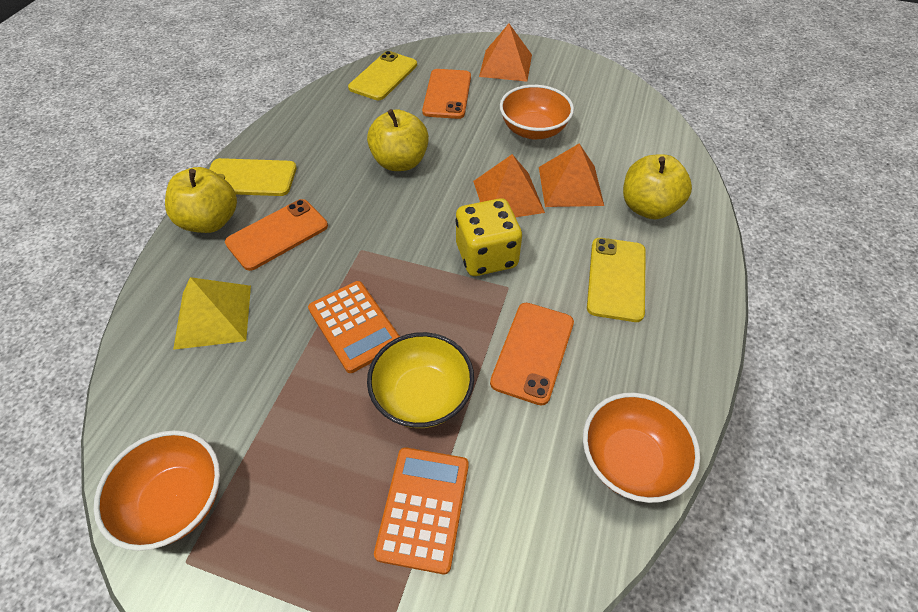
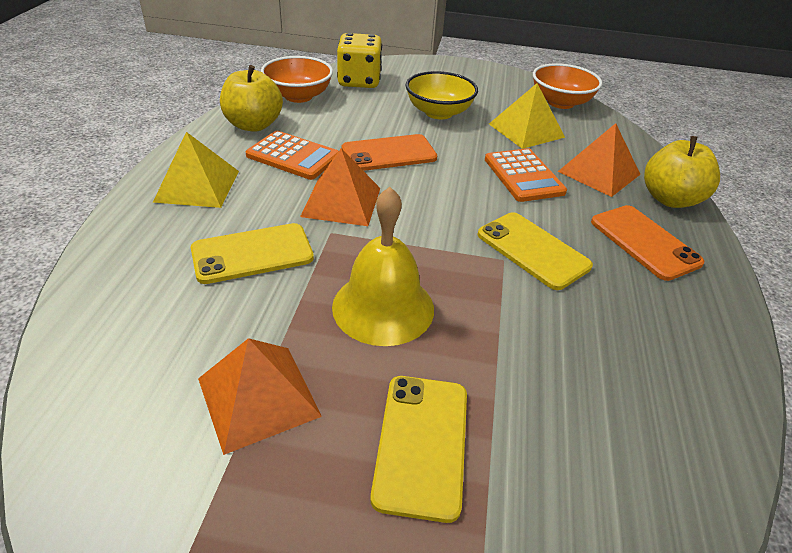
orange bowl: [94,430,220,551] [500,85,574,140] [583,393,700,503] = 3 -> [261,56,333,103] [533,63,602,109] = 2
orange phone: [225,199,328,271] [422,69,471,119] [490,303,574,406] = 3 -> [342,134,437,171] [591,205,704,281] = 2
yellow apple: [165,167,237,233] [367,109,429,171] [623,155,692,219] = 3 -> [220,65,283,132] [644,136,720,208] = 2
yellow bell: none = 0 -> [332,187,434,346] = 1
yellow pyramid: [173,277,251,350] = 1 -> [153,132,239,208] [489,83,565,149] = 2

